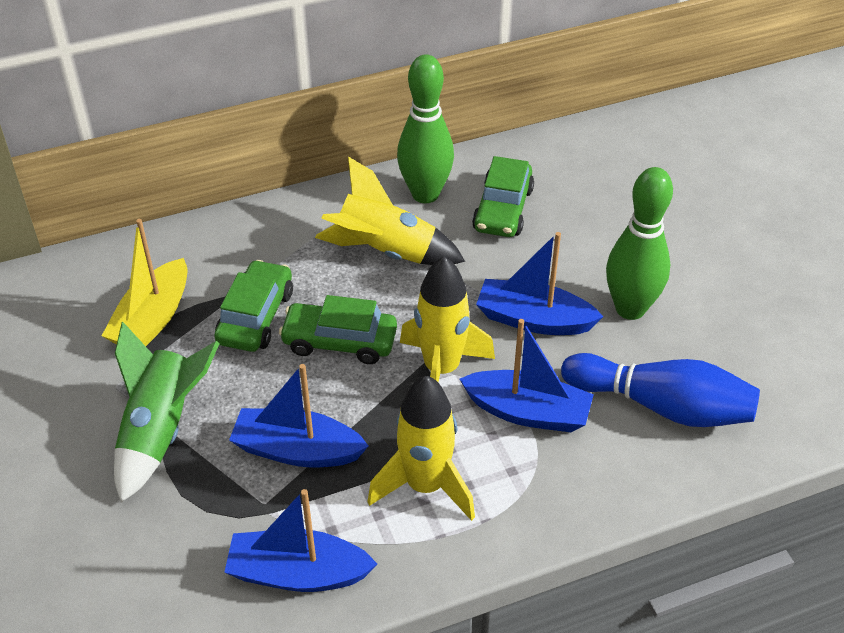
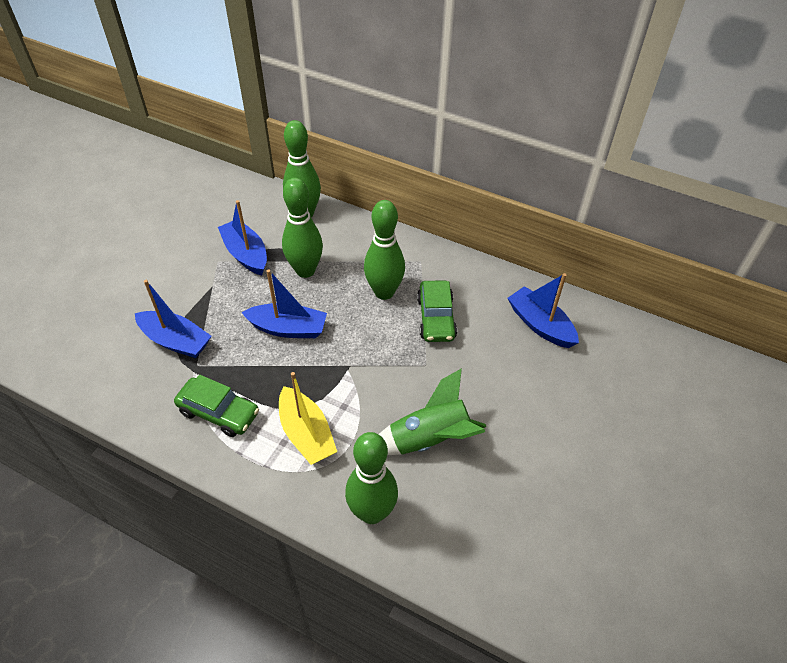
blue bowling pin: [561,353,760,427] = 1 -> none = 0
green bowling pin: [397,54,454,203] [606,167,673,320] = 2 -> [282,178,323,278] [283,120,321,217] [345,432,398,524] [364,200,405,300] = 4
green car: [214,260,293,352] [279,295,397,364] [472,156,534,237] = 3 -> [174,375,259,437] [417,280,457,342] = 2
yellow rocket: [315,157,465,265] [368,375,475,521] [400,256,495,382] = 3 -> none = 0

